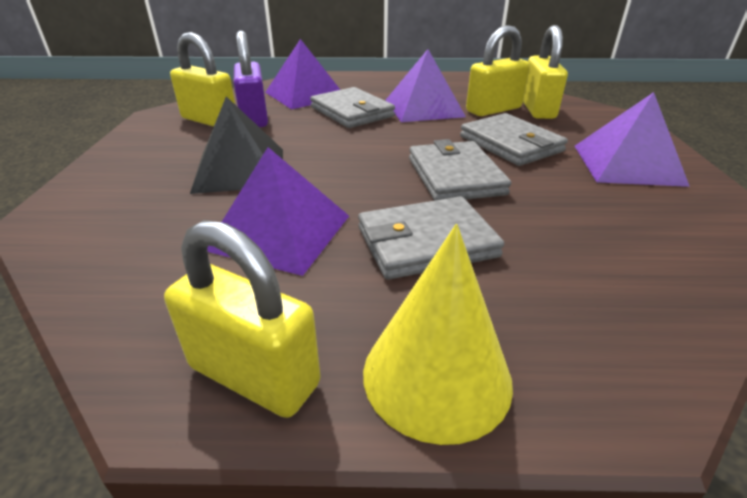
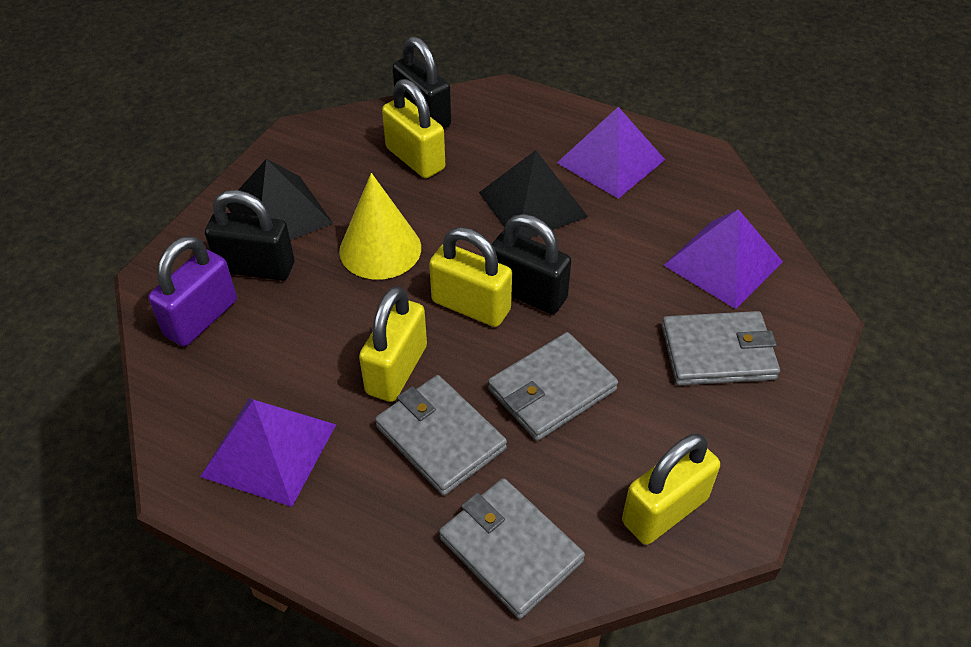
black padlock: none = 0 -> [205,190,294,281] [392,36,451,129] [492,214,572,314] = 3
black pyramid: [190,96,283,194] = 1 -> [226,159,333,240] [479,150,588,239] = 2
purple pyramid: [207,147,349,276] [265,39,340,109] [386,49,466,122] [575,92,690,187] = 4 -> [200,398,336,507] [557,107,665,199] [664,209,783,309] = 3

